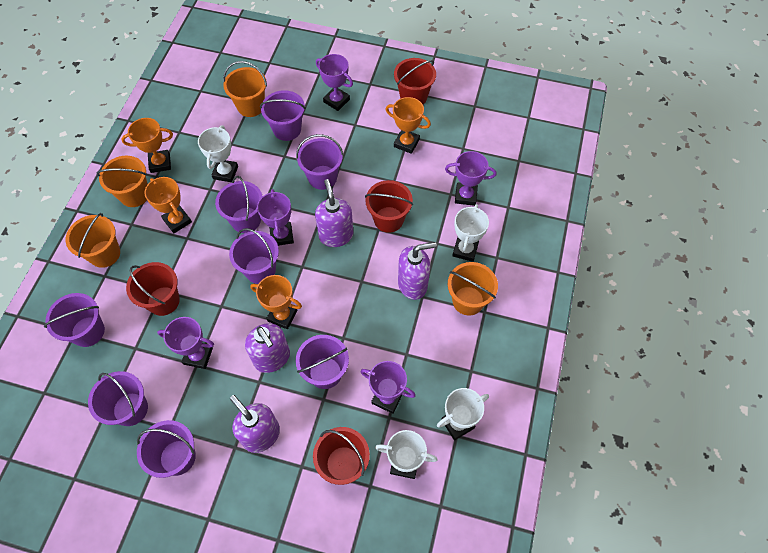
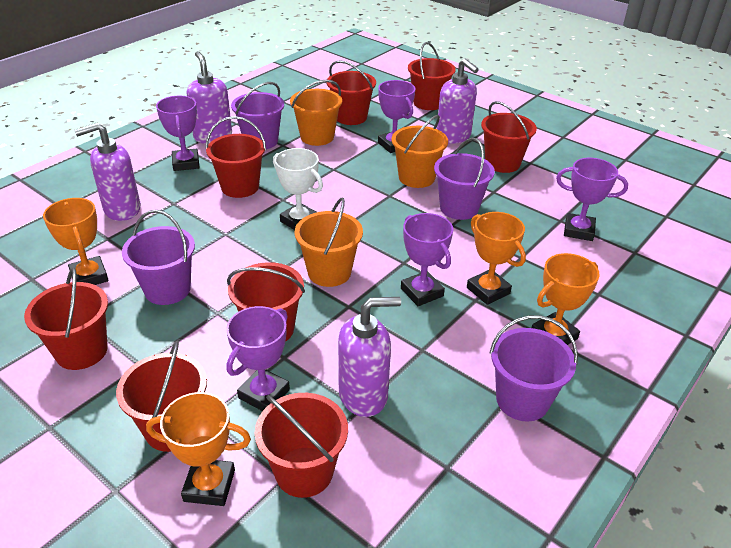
orange bucket: [66,213,120,268] [97,156,148,207] [223,61,267,117] [448,262,498,316] = 4 -> [290,80,342,146] [295,197,363,287] [391,115,448,188] = 3
purple bucket: [44,293,105,347] [88,371,148,426] [137,420,196,478] [215,176,262,233] [229,228,279,284] [260,90,306,141] [296,134,343,190] [296,335,349,389] = 8 -> [122,210,195,305] [231,82,284,149] [434,138,495,220] [489,315,578,422] = 4
red bucket: [126,262,180,316] [313,427,370,485] [365,180,413,233] [394,58,436,104] = 4 -> [24,267,108,370] [116,341,207,452] [205,116,266,198] [227,262,305,342] [255,393,348,498] [327,60,376,125] [408,42,456,110] [481,101,537,173] = 8
white trophy: [198,126,238,182] [375,430,438,479] [437,388,489,440] [452,204,489,262] = 4 -> [273,148,323,230] = 1

